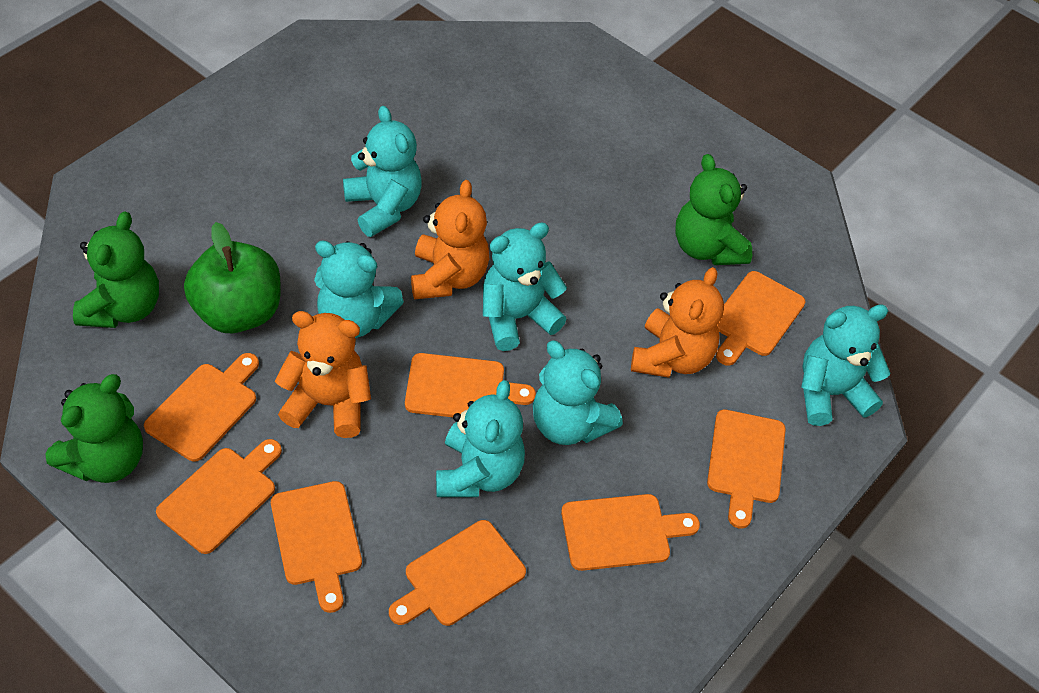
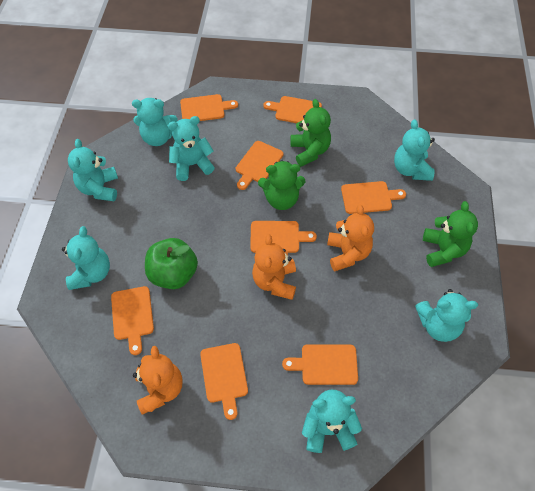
turquoise teddy bear: [314,240,404,338] [343,106,422,237] [436,380,525,497] [483,222,567,351] [533,340,623,445] [801,305,890,426] = 6 -> [62,226,110,290] [68,139,118,201] [132,98,178,146] [168,116,215,181] [302,390,362,453] [394,120,435,181] [415,289,478,342] = 7

